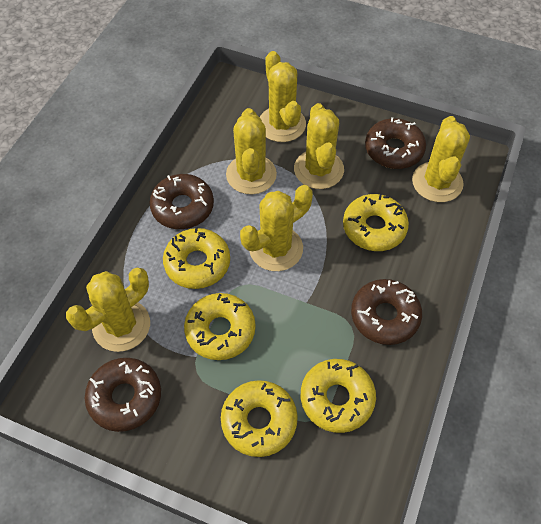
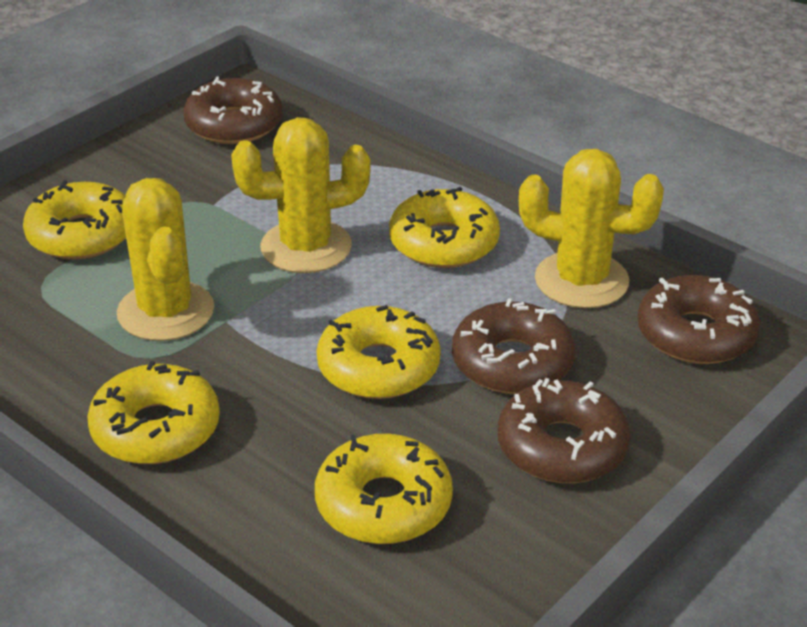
yellow cactus: [66,268,150,352] [226,108,277,194] [240,185,313,271] [260,51,306,142] [294,103,344,189] [412,116,470,202] = 6 -> [117,178,214,341] [231,117,370,273] [519,149,664,308] = 3

